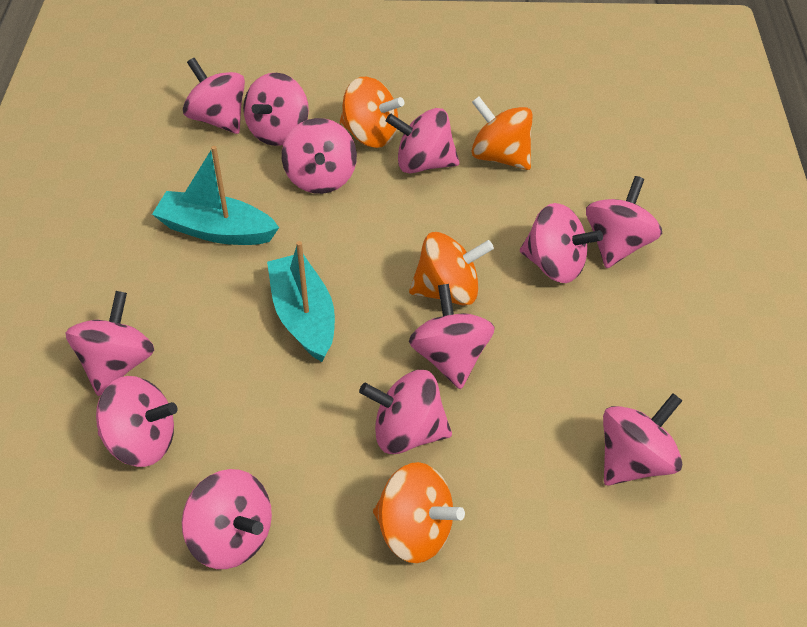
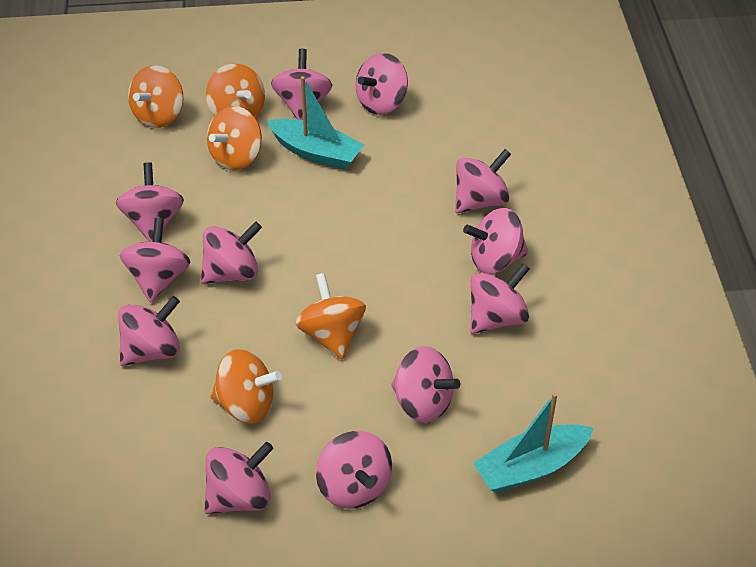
orange spinning top: [340,77,404,148] [373,462,465,563] [409,232,494,305] [472,96,533,170] = 4 -> [128,65,183,128] [206,64,265,118] [207,106,262,170] [210,349,282,424] [296,273,366,360] = 5

